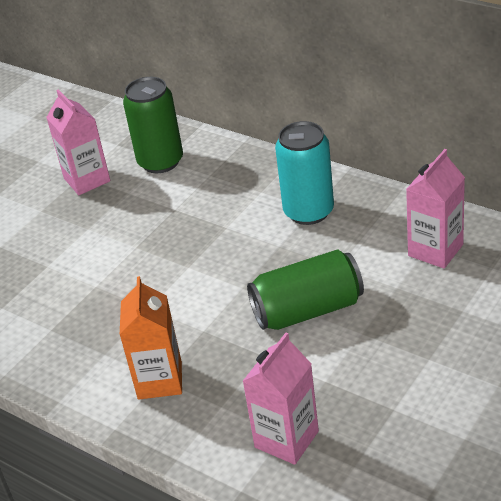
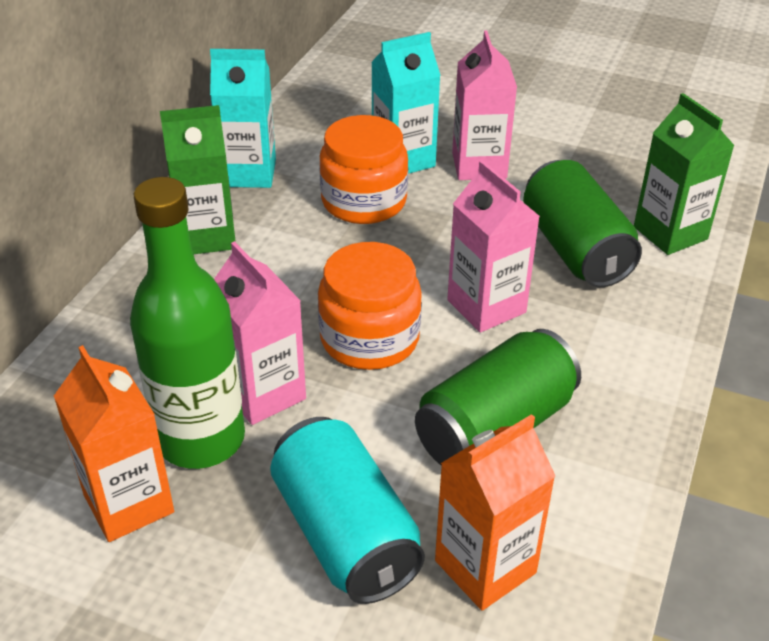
green bottle: none = 0 -> [130,177,245,469] = 1
green carton: none = 0 -> [160,105,236,254] [634,93,735,255] = 2
orange carton: [120,276,182,400] = 1 -> [54,345,174,542] [435,414,555,611] = 2
orange jar: none = 0 -> [318,242,422,370] [319,115,408,224] = 2
turquoise carton: none = 0 -> [210,49,276,188] [371,32,441,174] = 2

